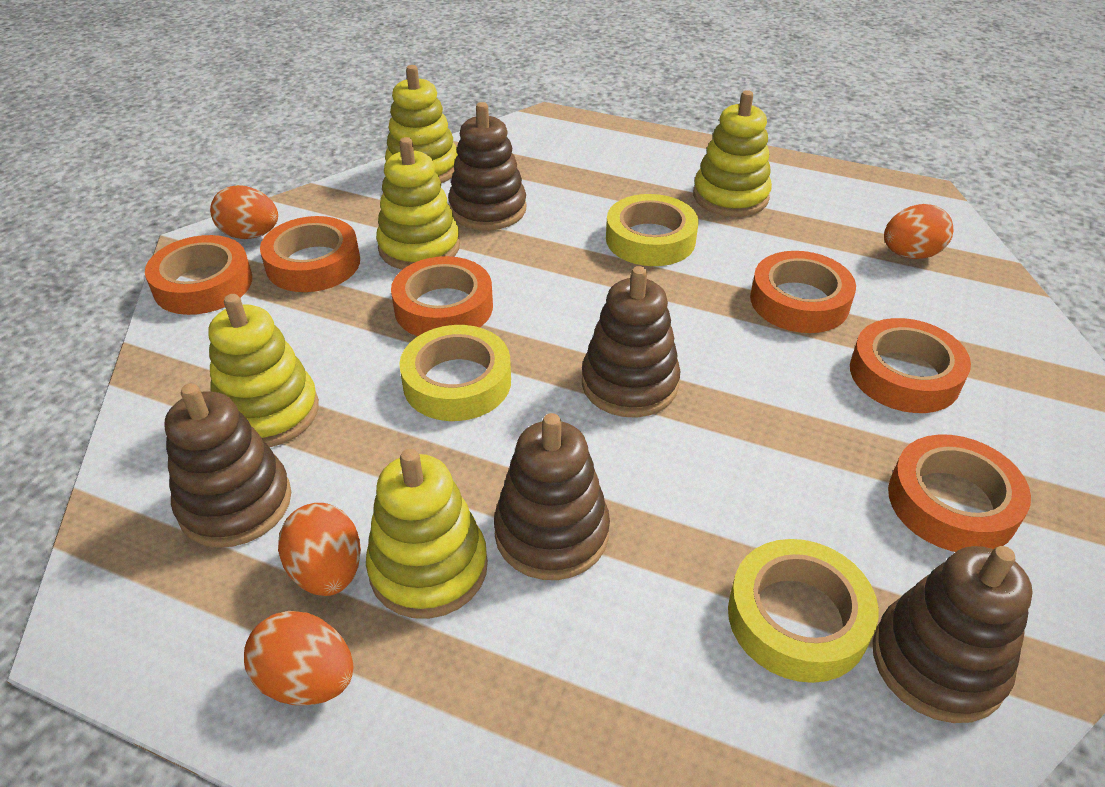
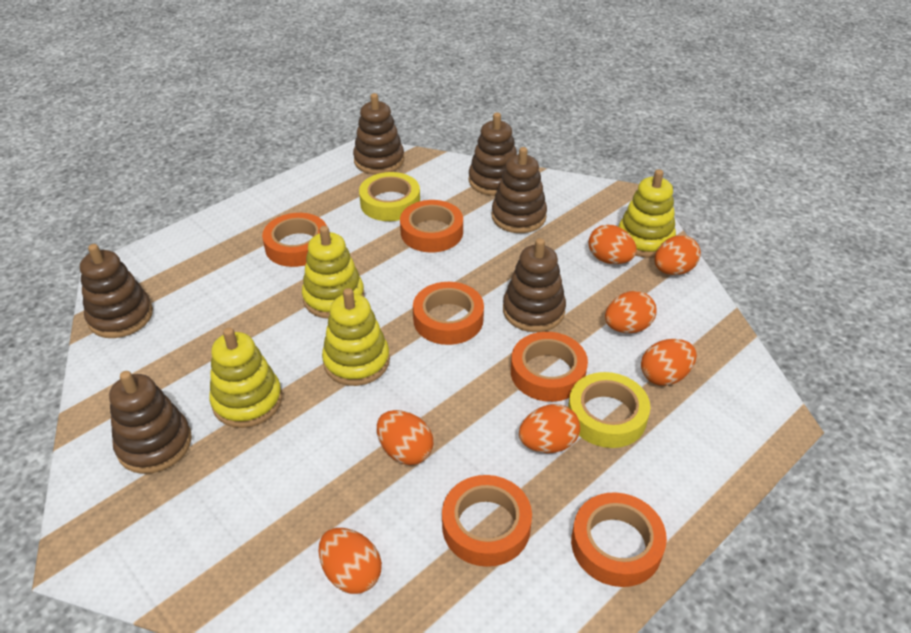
brown stacking toy: [165,383,291,548] [448,102,526,230] [494,413,610,580] [582,266,681,417] [873,546,1033,723] = 5 -> [80,244,153,338] [109,371,192,474] [353,93,404,175] [469,113,517,196] [492,147,547,233] [503,238,566,332] = 6
orange egg: [210,185,278,239] [244,611,353,705] [278,503,361,596] [884,204,953,259] = 4 -> [318,528,382,594] [377,410,433,465] [519,404,580,453] [588,224,637,264] [605,291,657,333] [641,339,697,386] [655,235,701,275] = 7
yellow stacking toy: [208,294,319,447] [366,449,488,619] [376,137,460,270] [385,65,458,183] [693,90,772,217] = 5 -> [209,327,282,428] [302,226,364,319] [322,288,390,386] [618,169,676,258] = 4
yellow tape: [399,325,511,421] [606,194,699,266] [728,539,879,683] = 3 -> [359,172,420,221] [568,372,650,448] = 2

